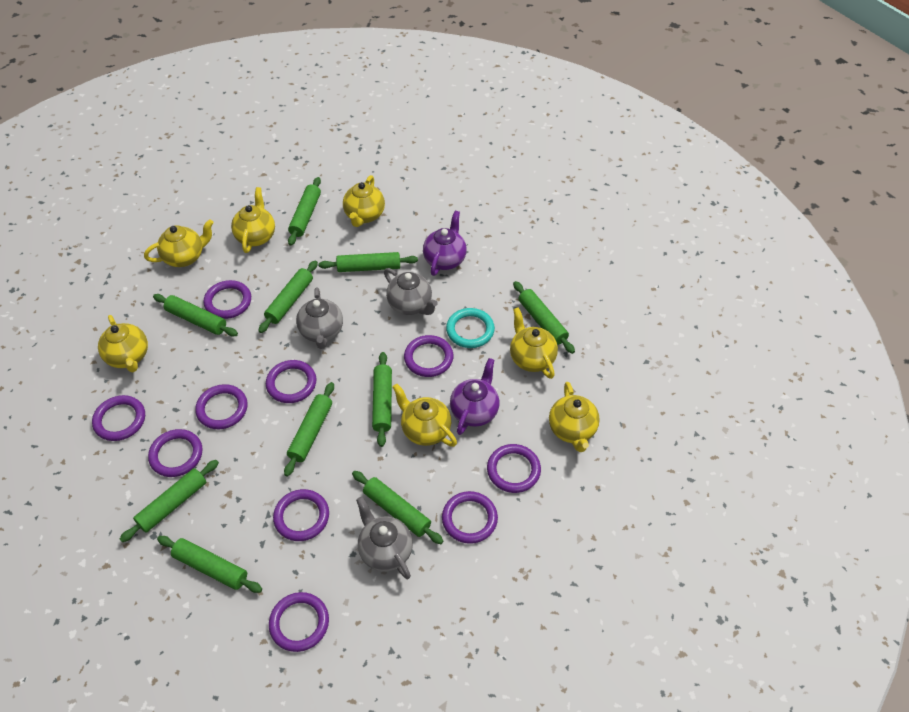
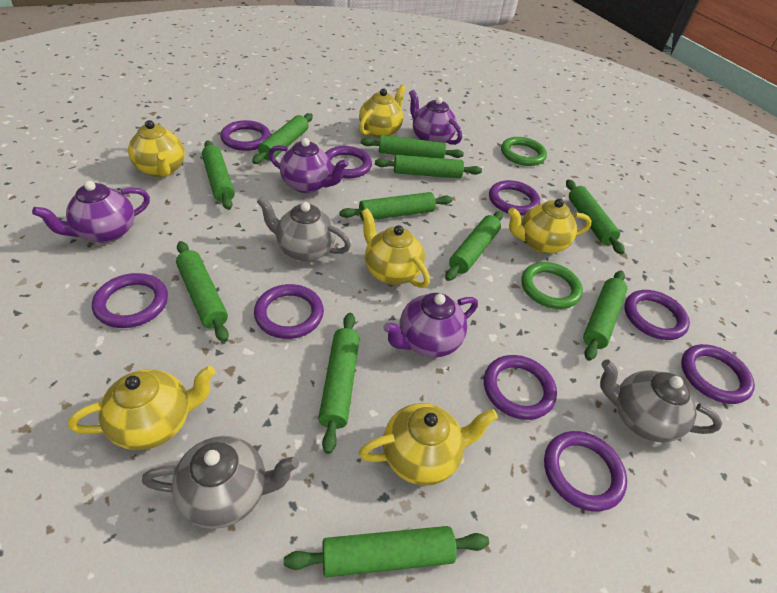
green ring: none = 0 -> [501,137,547,166] [521,262,583,309] = 2
green rolling pin: [120,460,219,542] [153,294,238,337] [157,536,262,593] [258,260,318,333] [284,382,334,476] [288,177,321,246] [319,252,418,272] [352,471,443,544] [372,352,392,447] [513,281,575,354] = 10 -> [176,241,229,342] [202,140,235,210] [252,113,313,164] [284,526,489,577] [318,313,360,454] [339,192,452,221] [361,135,464,158] [375,155,482,178] [445,211,503,281] [566,179,625,255] [583,270,627,361] = 11
purple ring: [92,395,145,441] [148,429,203,477] [195,384,247,429] [203,280,251,319] [266,360,317,403] [269,592,329,652] [273,489,329,541] [404,335,453,377] [442,491,498,544] [487,444,541,493] = 10 -> [92,273,168,328] [220,120,271,151] [254,284,324,339] [325,146,372,178] [484,355,557,420] [489,180,540,215] [544,431,627,511] [624,290,690,340] [681,344,755,404] = 9
purple teapot: [423,211,467,276] [450,358,500,435] = 2 -> [32,181,150,243] [268,138,349,193] [384,293,478,357] [409,90,462,145] = 4
turquoise ring: [446,308,495,348] = 1 -> none = 0
yellow teapot: [98,315,148,372] [144,219,214,267] [231,187,275,253] [343,175,385,227] [393,384,457,447] [510,307,558,379] [549,382,600,452] = 7 -> [68,366,216,450] [128,120,185,177] [359,85,406,138] [359,403,498,486] [361,208,430,288] [508,199,592,254] = 6

